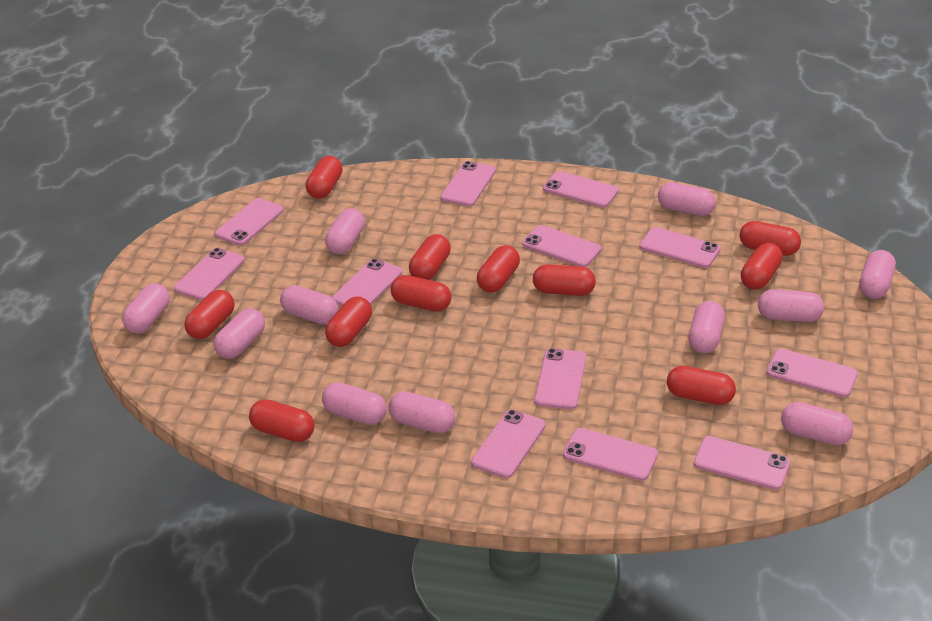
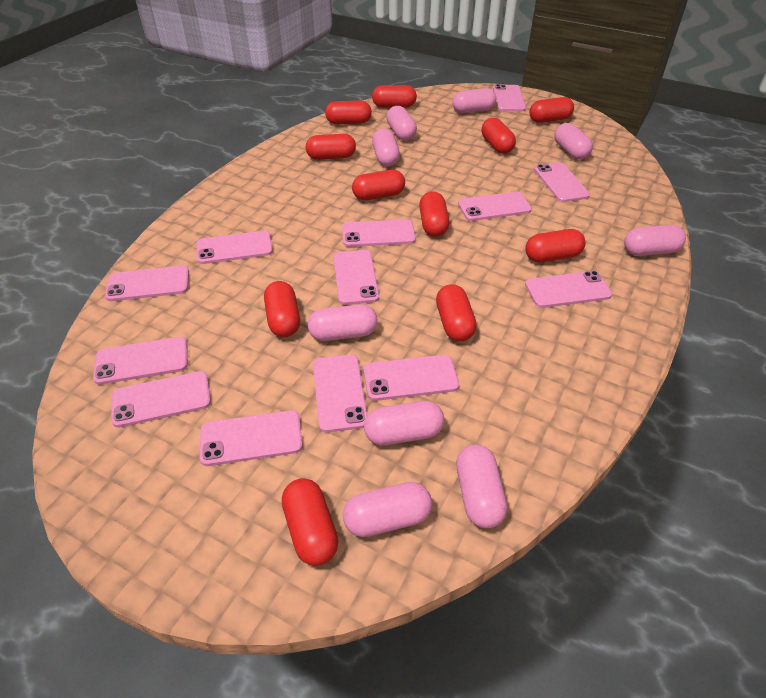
pink capsule: [122,283,170,333] [213,308,265,359] [280,285,338,324] [322,382,386,425] [325,208,365,254] [389,391,455,433] [658,182,716,216] [688,301,725,353] [758,289,824,322] [781,402,853,445] [859,250,896,299] = 11 -> [308,304,377,341] [343,482,432,537] [364,401,444,446] [372,128,400,166] [386,106,417,140] [452,88,496,113] [456,445,507,528] [554,123,593,159] [624,225,686,256] = 9
pink phone: [174,248,245,300] [215,198,284,246] [332,259,403,306] [440,161,496,206] [471,410,546,478] [522,225,602,267] [534,348,586,410] [543,171,619,208] [563,428,658,481] [640,227,720,268] [694,436,790,490] [767,349,858,397] = 12 -> [93,337,188,385] [105,266,189,301] [111,371,211,428] [196,231,273,264] [200,410,303,466] [313,355,368,433] [333,250,379,305] [342,219,416,247] [364,355,459,401] [458,192,532,221] [493,84,526,111] [525,271,612,308] [534,162,590,202] = 13

